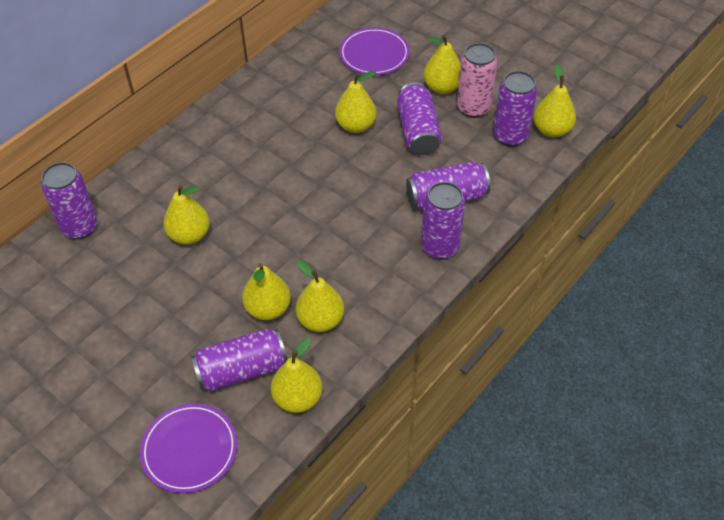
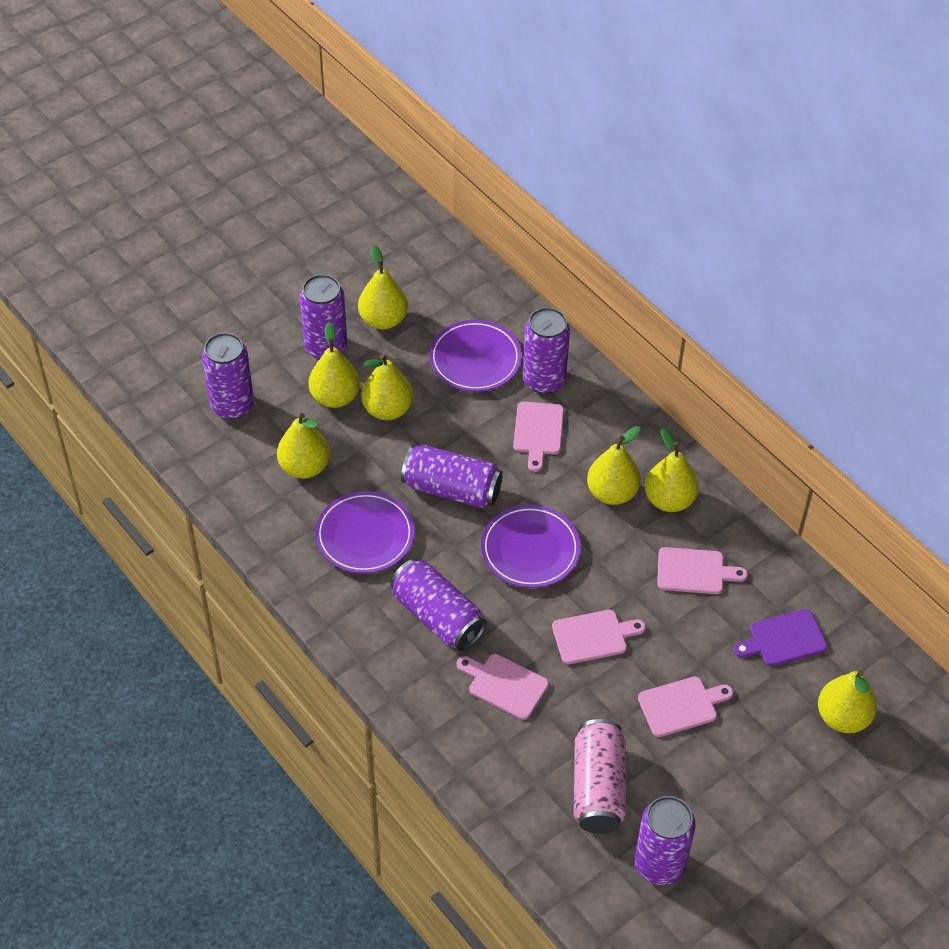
pink cutting board: none = 0 -> [457,654,549,720] [513,402,564,472] [552,610,646,664] [638,676,733,737] [657,547,748,594] = 5
purple cutting board: none = 0 -> [733,609,827,666] = 1
purple plate: [140,403,237,493] [339,27,410,75] = 2 -> [315,491,415,574] [429,320,522,392] [481,505,581,588] = 3

